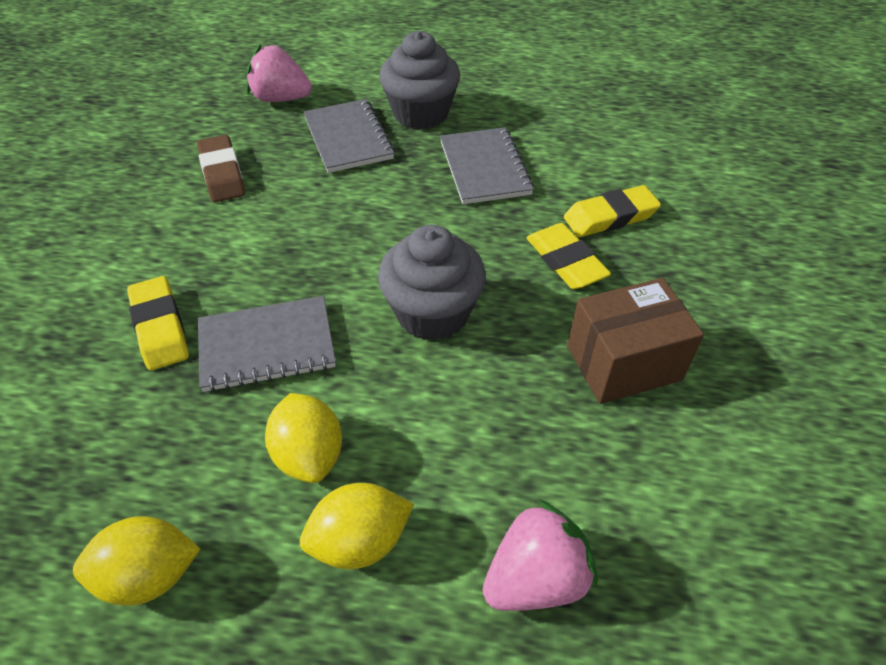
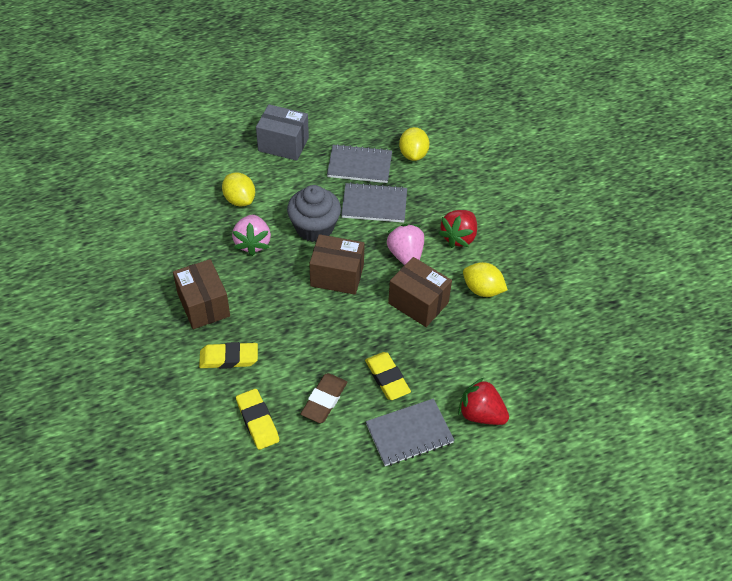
brown box: [567,278,704,404] = 1 -> [173,259,230,329] [309,234,365,295] [388,257,452,327] = 3
grey box: none = 0 -> [256,104,309,161] = 1
grey cupcake: [378,225,486,341] [379,31,460,130] = 2 -> [287,185,341,242] = 1
red strawberry: none = 0 -> [438,210,477,248] [458,378,509,425] = 2

